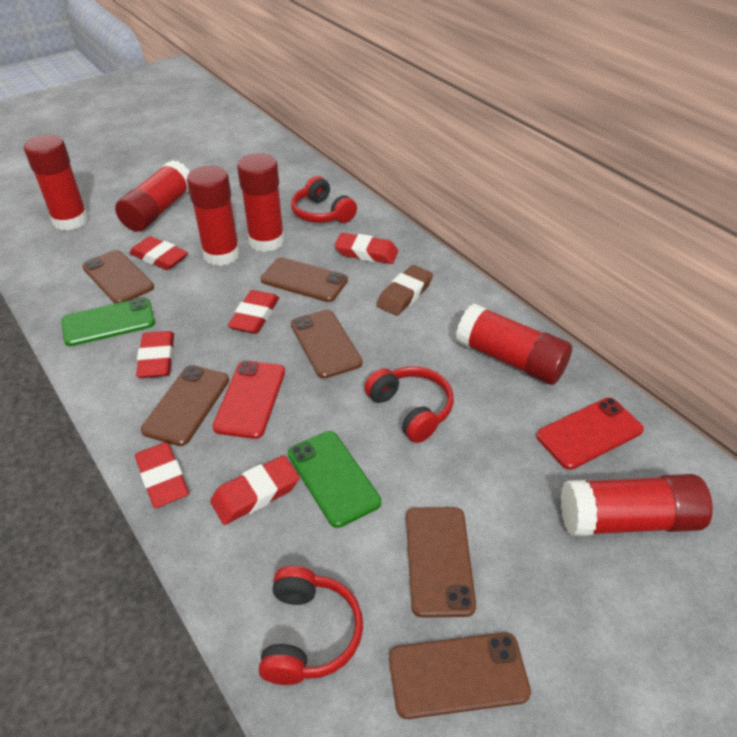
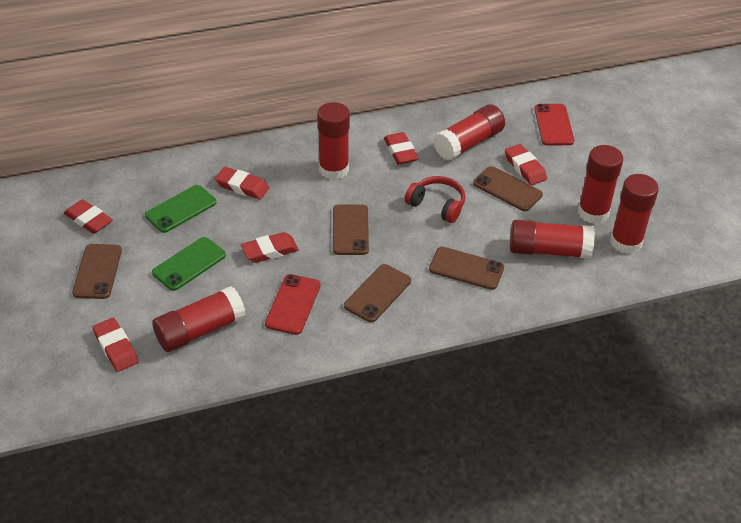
brown eraser: [377,265,433,316] = 1 -> none = 0
brown phone: [82,250,154,304] [141,365,229,446] [261,257,348,302] [291,310,362,379] [389,632,531,719] [406,507,476,618] = 6 -> [72,244,122,299] [333,205,369,255] [344,264,411,322] [429,247,504,290] [473,166,543,211] = 5
red headphones: [259,566,363,685] [291,176,357,223] [364,366,454,443] = 3 -> [405,176,465,223] = 1

